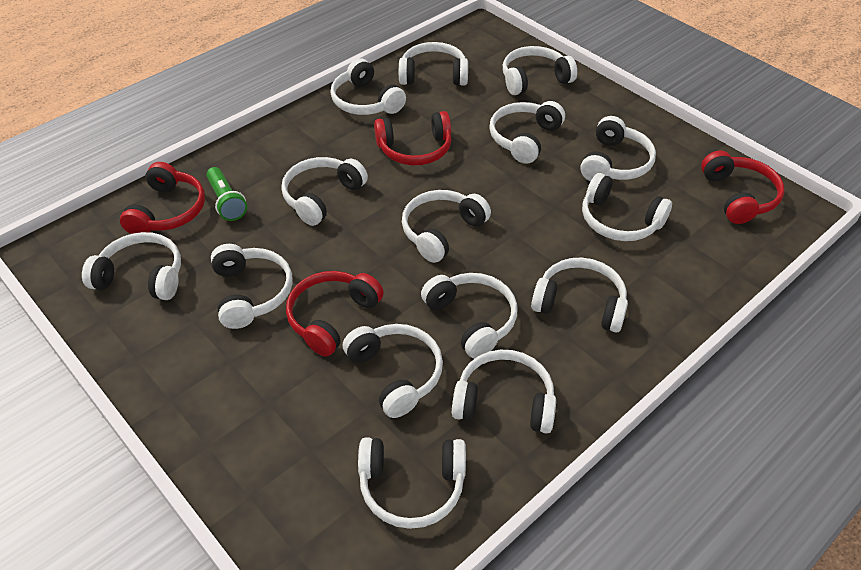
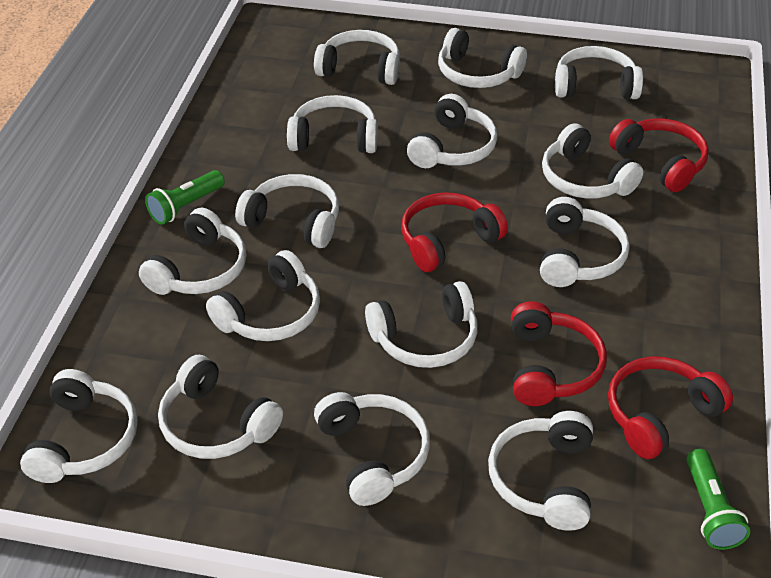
green flashlight: [206,167,247,221] = 1 -> [145,170,225,224] [686,449,750,550] = 2

